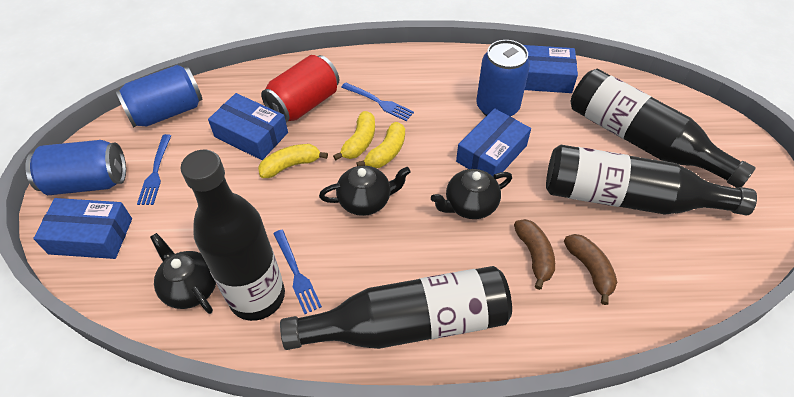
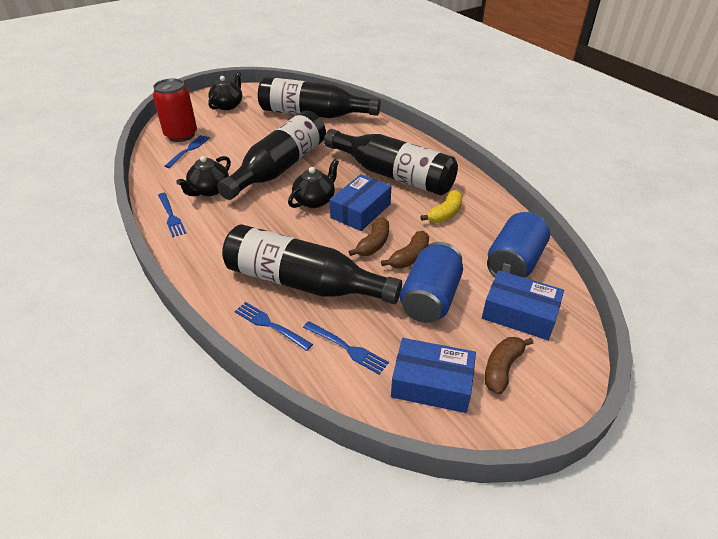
blue box: [33,198,132,259] [208,93,288,160] [456,108,531,176] [523,45,578,93] = 4 -> [330,174,391,231] [391,338,476,413] [482,270,564,340] = 3
blue can: [25,140,126,195] [116,65,203,127] [477,40,530,116] = 3 -> [400,242,463,323] [487,212,550,278] = 2
blue fork: [137,134,172,205] [273,230,322,314] [341,82,414,121] = 3 -> [158,193,186,237] [165,135,210,168] [234,302,313,351] [303,321,389,375] = 4
brown banana: [514,219,555,290] [564,234,617,305] = 2 -> [349,217,389,256] [381,231,429,268] [485,337,533,394] = 3
yellow banana: [258,144,328,178] [333,111,375,160] [356,122,405,168] = 3 -> [420,190,463,223] = 1

